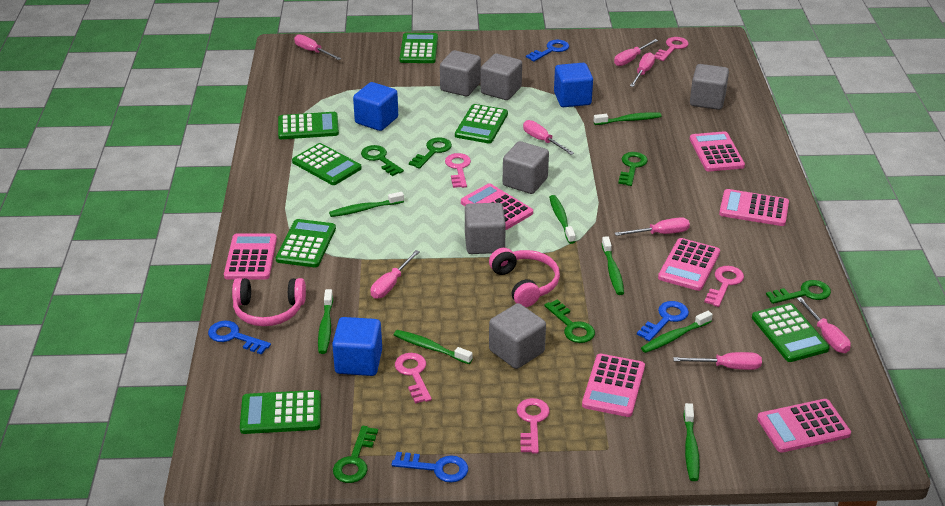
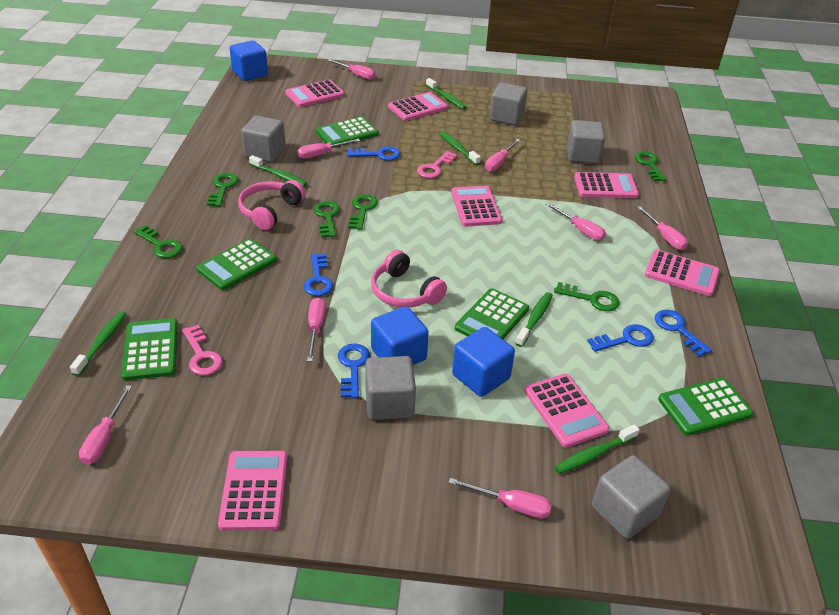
blue key: [208,321,271,354] [391,452,468,483] [526,40,569,62] [637,301,689,341] = 4 -> [304,253,333,296] [338,343,370,398] [347,147,401,160] [587,324,654,352] [655,310,712,357] = 5
green calculator: [240,390,321,434] [276,219,336,267] [278,112,339,139] [292,143,362,185] [400,33,438,63] [455,104,508,143] [752,303,829,362] = 7 -> [121,318,178,380] [197,238,277,290] [316,116,379,148] [455,288,529,339] [658,378,753,436] = 5
green toothbrush: [318,289,333,354] [329,192,404,217] [394,330,473,364] [549,195,576,244] [594,112,662,125] [602,236,624,295] [641,311,713,353] [683,403,700,481] = 8 -> [70,311,126,376] [249,155,307,187] [426,78,467,109] [439,131,481,165] [515,292,553,347] [554,424,640,474] = 6
grey cube: [440,50,481,96] [465,203,506,254] [481,54,522,100] [489,303,546,369] [503,141,549,194] [690,64,729,110] = 6 -> [241,115,286,162] [365,356,416,420] [490,82,527,125] [567,120,605,164] [592,455,671,539] = 5
pink key: [395,353,432,403] [445,153,471,188] [517,398,550,454] [655,37,689,61] [704,266,744,307] = 5 -> [182,325,223,375] [417,151,457,178] = 2

